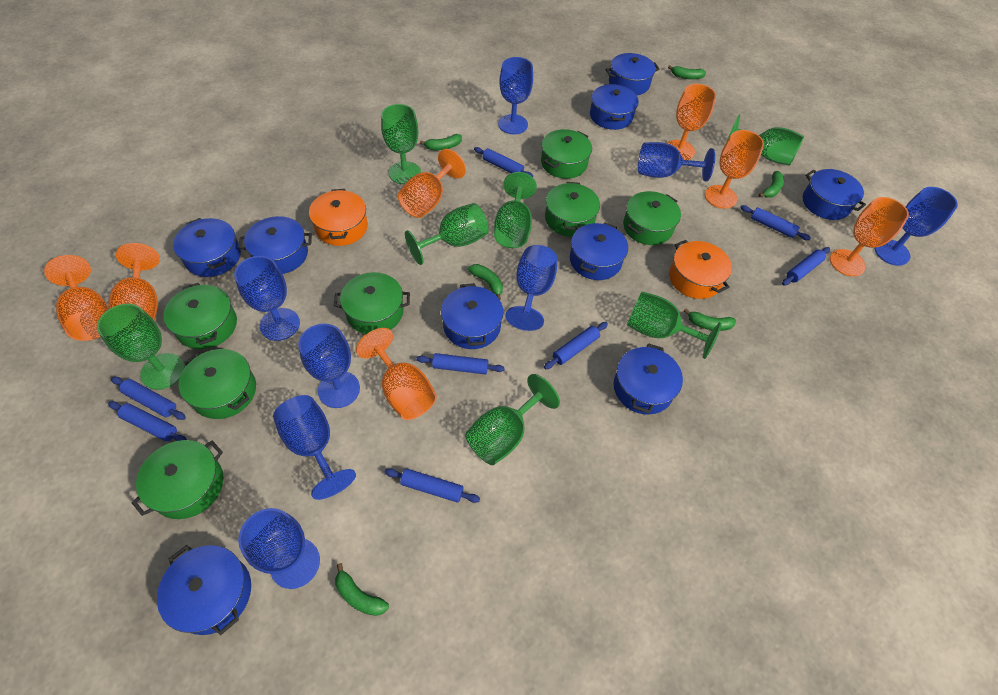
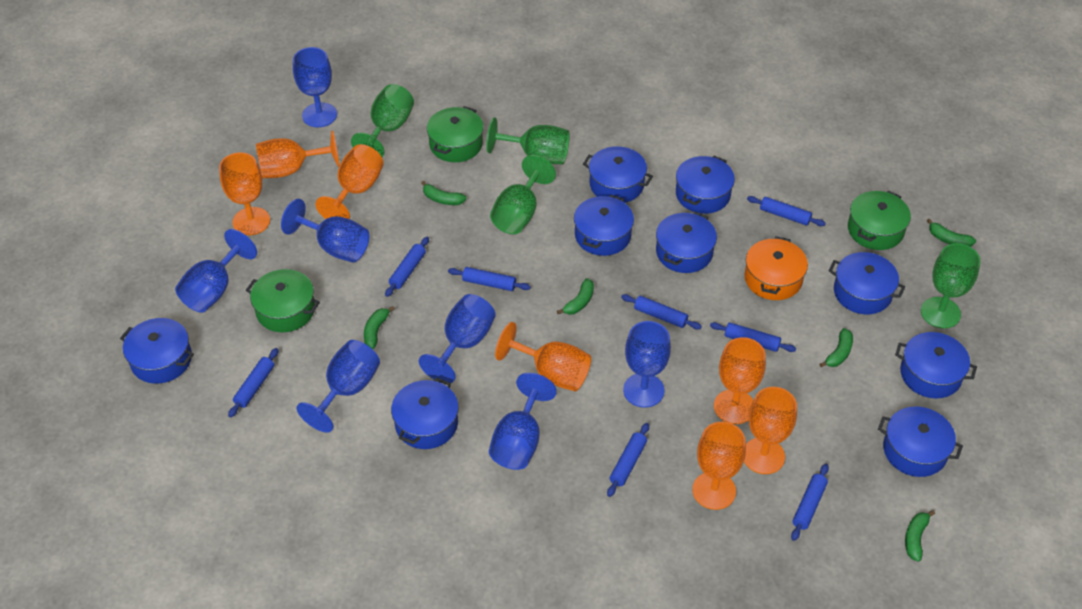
blue goblet: [234,256,300,341] [238,508,320,589] [273,395,356,500] [298,324,360,408] [498,57,533,134] [505,245,558,331] [638,142,715,182] [875,187,958,266] = 8 -> [175,229,257,313] [281,199,369,262] [293,47,337,127] [297,340,380,433] [419,294,496,383] [489,373,557,470] [623,321,671,408] = 7
green goblet: [97,304,185,390] [381,104,421,184] [405,203,489,265] [465,374,560,465] [494,172,537,248] [627,292,722,359] [727,114,804,166] = 7 -> [351,84,414,157] [486,117,569,164] [490,155,556,234] [921,243,981,329] = 4
green pot: [132,440,224,519] [164,283,237,349] [179,349,256,419] [334,272,410,334] [541,129,592,179] [545,182,600,237] [623,191,681,245] = 7 -> [246,269,320,332] [427,106,483,162] [848,191,911,250] = 3
orange pot: [309,189,368,246] [669,240,732,299] = 2 -> [745,236,808,300] = 1

